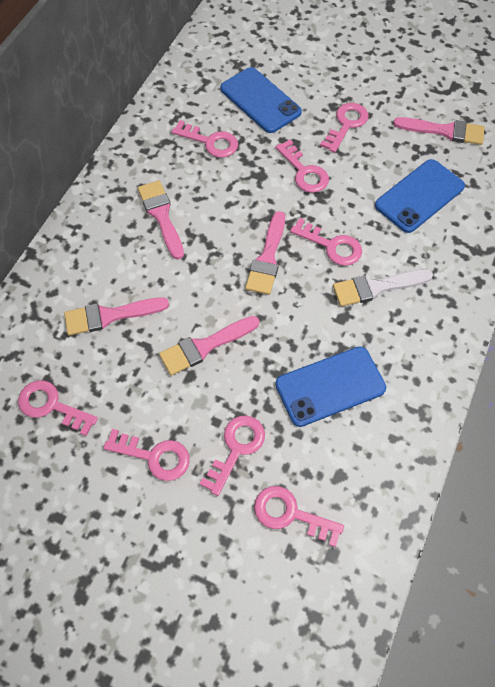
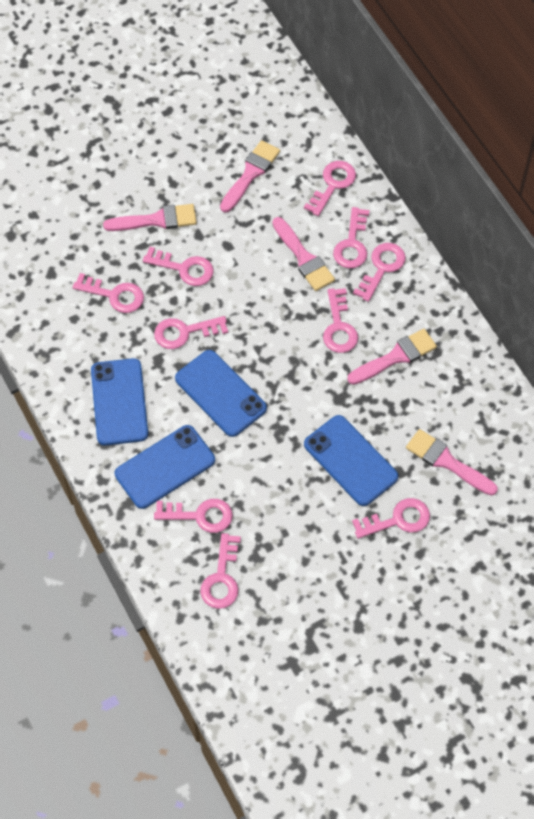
blue phone: [220,67,302,133] [275,347,386,427] [375,159,465,233] = 3 -> [91,358,148,446] [115,425,215,509] [175,350,267,437] [304,415,398,506] = 4
pink key: [18,380,98,436] [103,429,190,481] [172,120,238,158] [200,416,265,496] [254,486,344,547] [275,139,329,193] [290,218,362,266] [320,103,368,153] = 8 -> [73,273,144,313] [143,247,214,286] [154,316,228,349] [154,499,233,533] [200,533,241,609] [304,161,356,216] [323,288,358,353] [333,207,369,268] [352,498,430,539] [353,243,406,302] = 10
white brush: [333,269,433,306] = 1 -> none = 0

